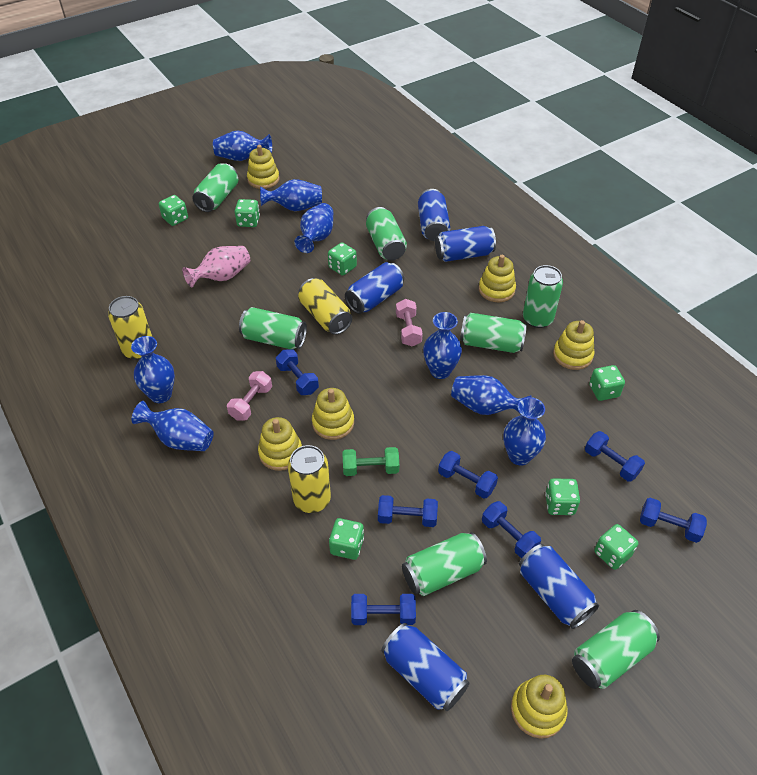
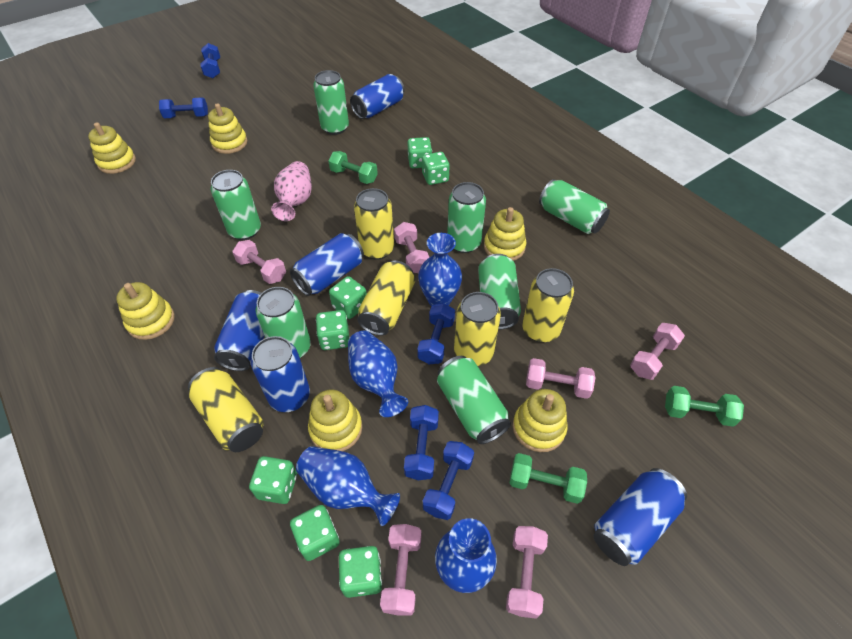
blue dumbbell: [276,349,319,395] [351,594,416,625] [378,495,438,527] [438,451,498,499] [482,501,541,559] [585,431,645,481] [640,498,707,543] = 7 -> [159,97,208,118] [200,43,220,78] [404,405,439,480] [417,303,455,364] [423,441,474,520] = 5
blue vase: [131,336,175,403] [132,401,214,451] [213,130,272,161] [260,179,322,211] [294,203,333,253] [423,312,462,379] [451,375,532,415] [503,397,546,466] = 8 -> [296,446,400,526] [348,331,408,417] [418,233,462,306] [435,518,497,593] = 4
green dumbbell: [342,447,399,476] = 1 -> [328,151,378,184] [509,453,587,504] [665,386,744,427] = 3
pink dumbbell: [227,371,272,421] [396,299,423,347] = 2 -> [232,240,286,284] [380,524,421,616] [394,222,429,273] [506,526,548,619] [526,358,595,399] [630,323,685,380] = 6
yellow can: [108,296,152,360] [288,445,331,513] [298,278,352,335] = 3 -> [188,367,264,452] [354,188,394,260] [357,260,415,336] [454,292,501,366] [522,268,574,342] = 5

